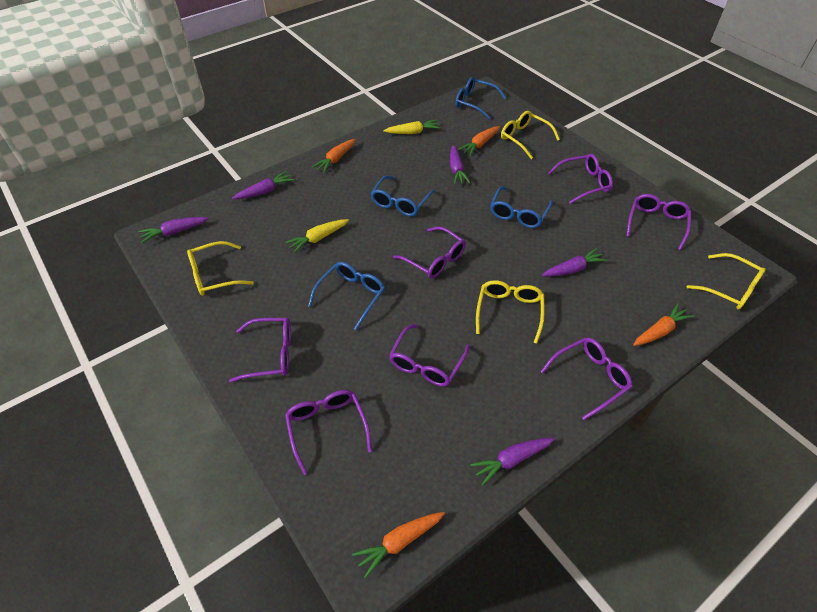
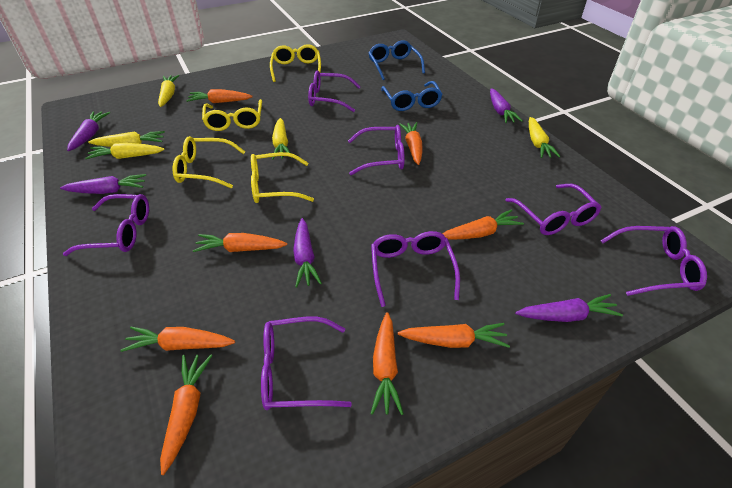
blue glasses: [308,262,385,330] [371,176,435,216] [455,77,506,120] [490,186,553,228] = 4 -> [368,40,425,80] [381,81,443,111] = 2
orange carrot: [312,139,356,173] [352,512,445,578] [458,126,500,156] [633,303,694,346] = 4 -> [120,327,235,352] [160,355,212,475] [186,89,253,103] [193,233,287,252] [370,312,404,415] [398,323,510,348] [399,122,422,165] [443,209,524,240] = 8
yellow carrot: [285,219,349,253] [383,120,441,134] = 2 -> [85,143,165,159] [88,131,165,147] [158,75,179,107] [272,118,292,160] [529,117,561,158] = 5

